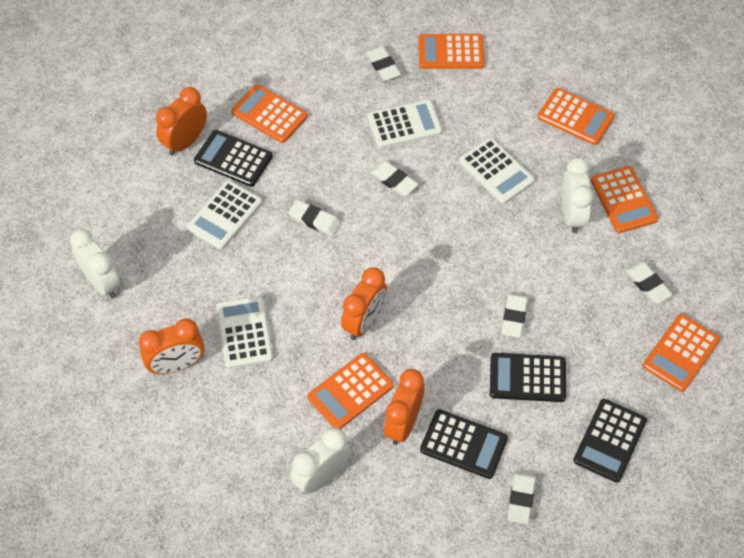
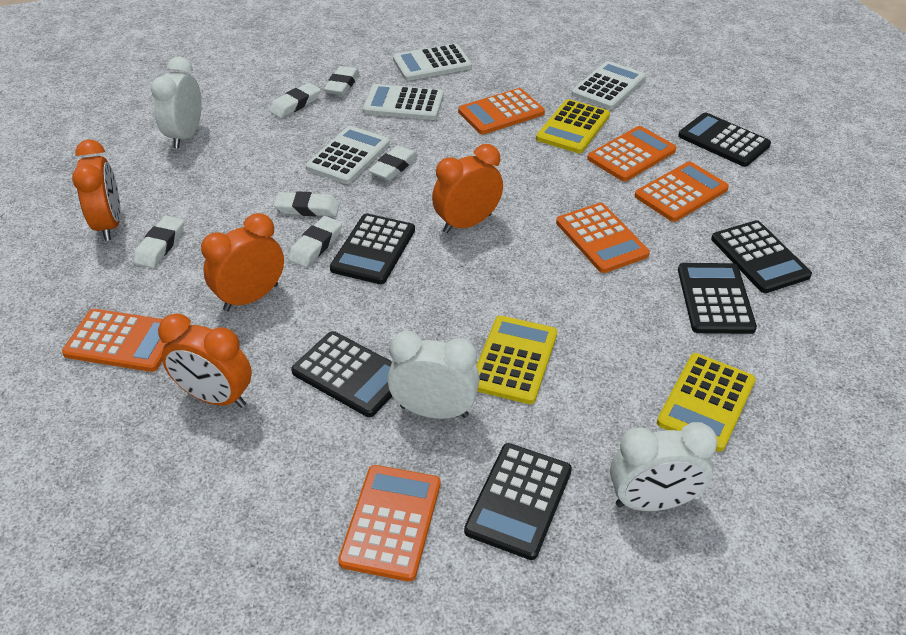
black calculator: [194,130,273,187] [420,409,508,479] [490,353,566,402] [573,399,647,483] = 4 -> [291,331,392,417] [330,213,415,284] [464,443,572,560] [678,112,771,167] [678,263,757,334] [711,220,812,293] = 6
yellow calculator: none = 0 -> [477,316,557,404] [536,99,610,153] [657,353,756,452] = 3

